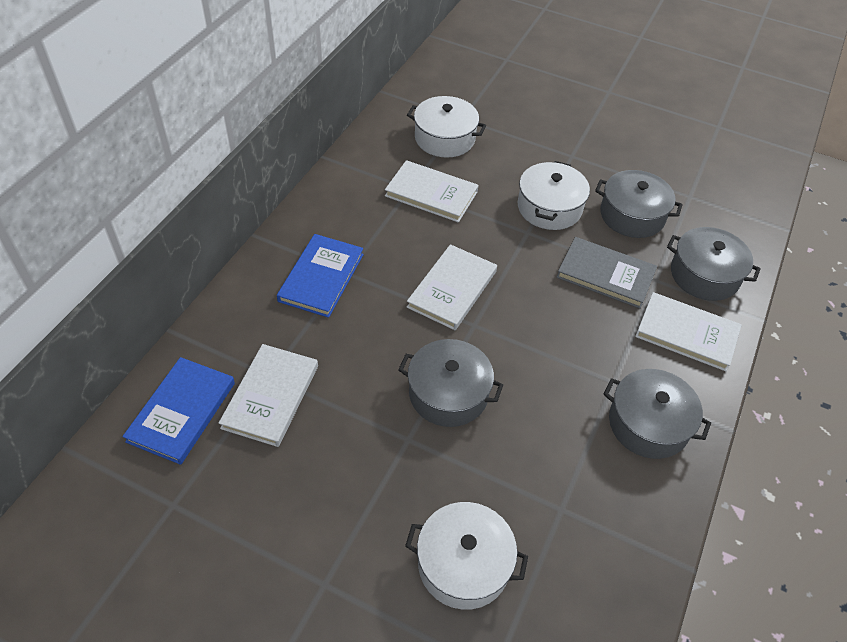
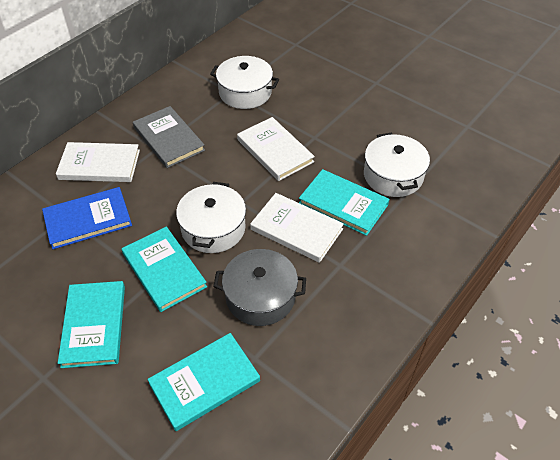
blue book: [122,357,235,465] [277,234,364,318] = 2 -> [42,187,132,249] = 1
grey pot: [398,339,503,427] [595,170,683,238] [603,369,711,459] [667,227,760,301] = 4 -> [213,249,306,326] = 1
turquoise book: none = 0 -> [58,281,125,368] [122,227,207,312] [148,333,260,431] [299,169,389,236] = 4
white book: [219,344,318,447] [385,160,479,222] [407,244,497,330] [635,292,742,371] = 4 -> [56,142,140,182] [237,117,315,181] [250,193,344,263] = 3

